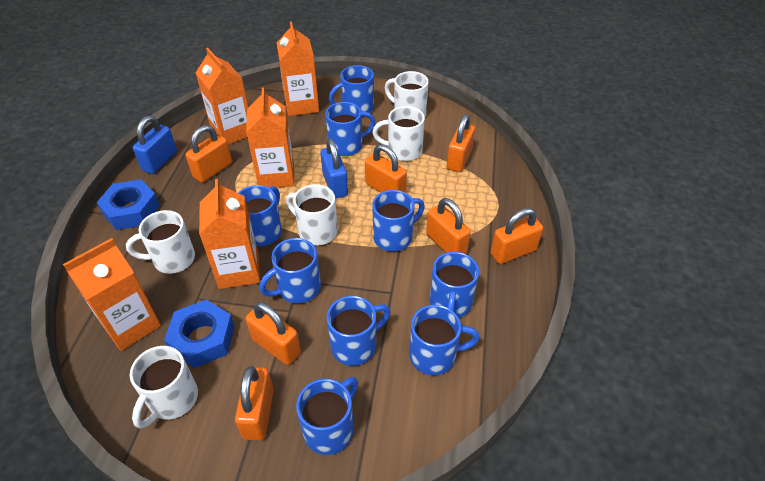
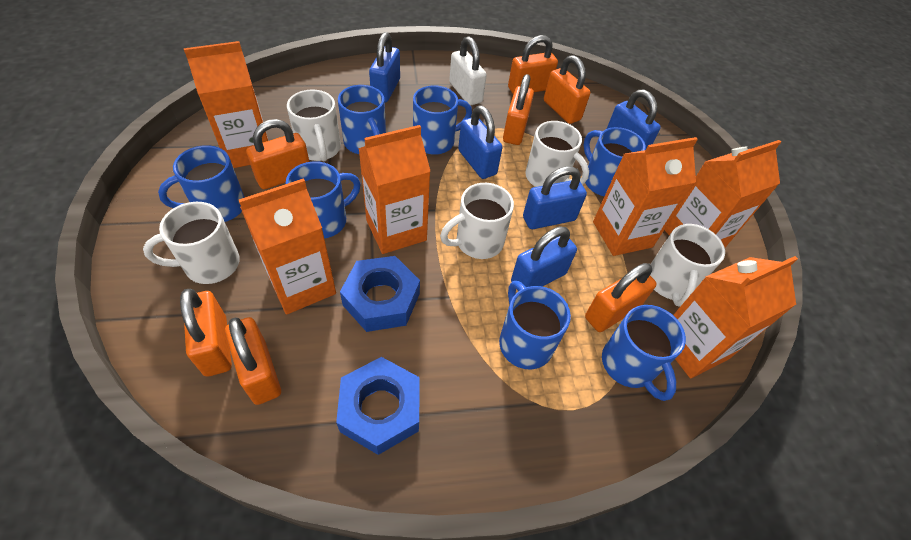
blue mug: [238,185,282,246] [259,238,321,303] [296,377,358,455] [326,102,375,156] [327,296,391,366] [329,65,374,113] [372,190,425,251] [409,305,480,375] [430,252,479,317] = 9 -> [158,145,245,222] [286,161,361,239] [338,85,386,154] [413,85,472,155] [499,281,571,369] [583,127,646,196] [602,305,686,401] = 7
blue padlock: [133,116,177,174] [320,139,348,199] = 2 -> [369,32,400,102] [458,106,502,179] [511,226,577,287] [523,166,587,229] [607,90,661,148] = 5
orange carton: [63,238,161,351] [196,48,248,144] [199,179,260,289] [246,87,294,187] [277,21,319,116] = 5 -> [184,41,268,168] [239,178,336,315] [358,125,430,254] [593,137,698,256] [665,140,781,247] [673,256,798,379] = 6
white padlock: none = 0 -> [449,36,487,106] = 1

